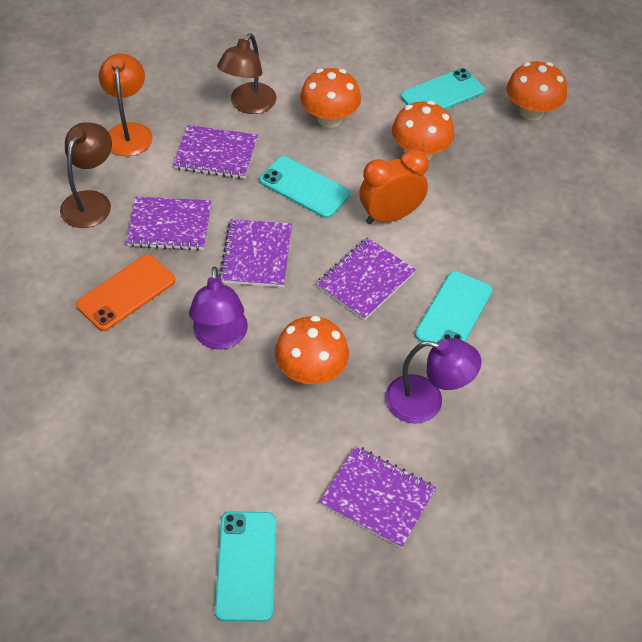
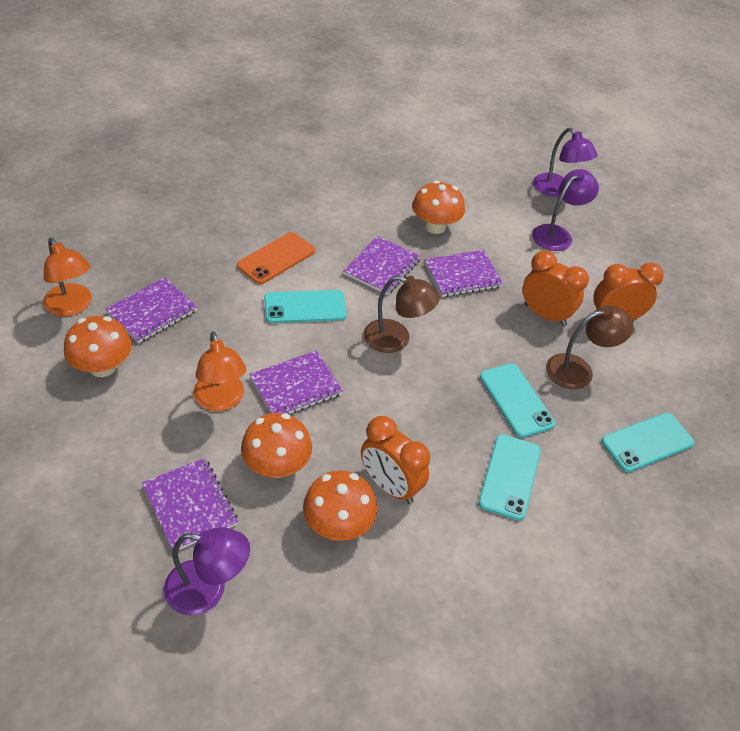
orange clock: [359,149,429,224] = 1 -> [361,416,430,504] [523,251,589,326] [593,262,664,321] = 3
orange lamp: [99,53,153,156] = 1 -> [43,238,92,316] [193,332,247,411] = 2
purple lamp: [189,266,248,349] [385,338,481,424] = 2 -> [164,527,250,615] [532,169,599,251] [533,128,597,197] = 3

